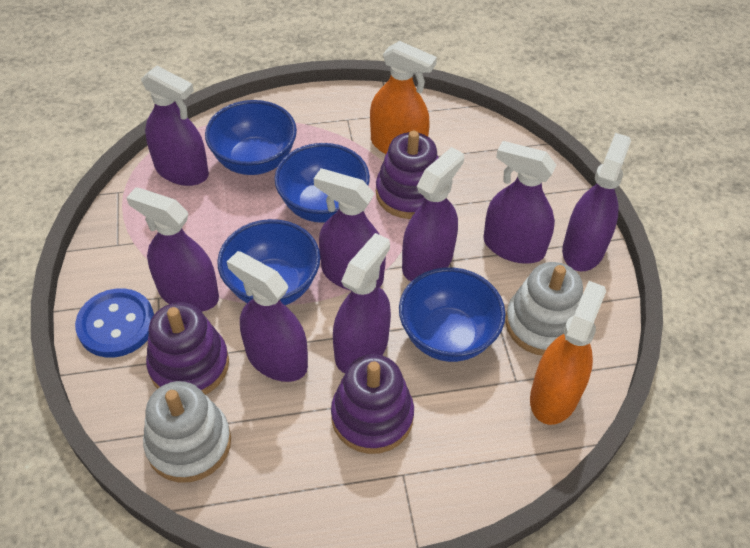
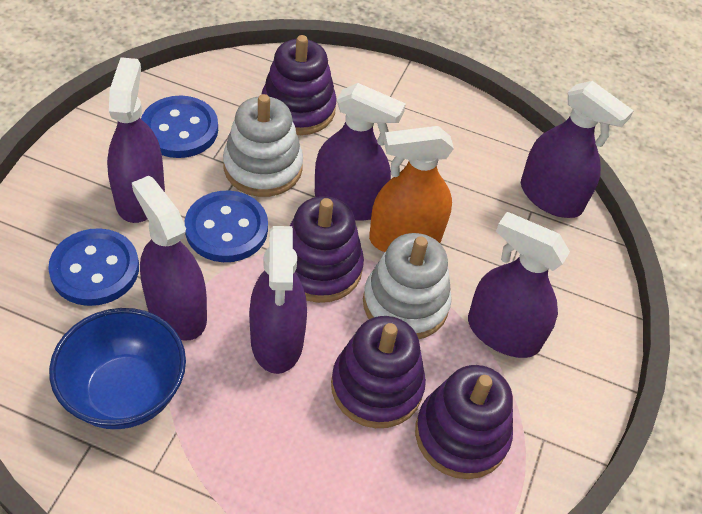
blue bowl: [205,100,297,175] [217,219,320,305] [274,143,370,223] [399,267,505,362] = 4 -> [49,308,186,429] = 1
blue button: [75,288,154,358] = 1 -> [48,228,139,306] [141,96,218,158] [185,190,268,262] = 3
orange spray bottle: [370,41,437,154] [530,281,606,425] = 2 -> [369,126,454,252] = 1
purple spray bottle: [126,187,219,312] [141,66,209,186] [227,251,308,382] [314,168,386,291] [333,233,391,373] [402,147,464,281] [483,141,557,264] [562,133,631,271] = 8 -> [107,57,165,223] [132,176,207,341] [249,226,307,374] [315,83,406,221] [468,212,570,358] [521,81,634,218] = 6
purple stacking toy: [146,302,229,395] [331,354,414,454] [376,131,439,219] = 3 -> [261,35,337,135] [290,196,364,303] [331,316,426,428] [415,365,513,479] = 4

